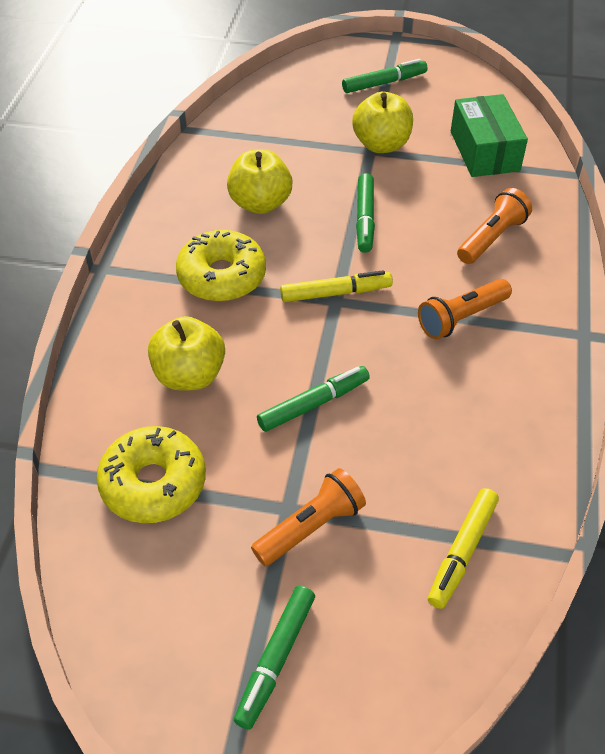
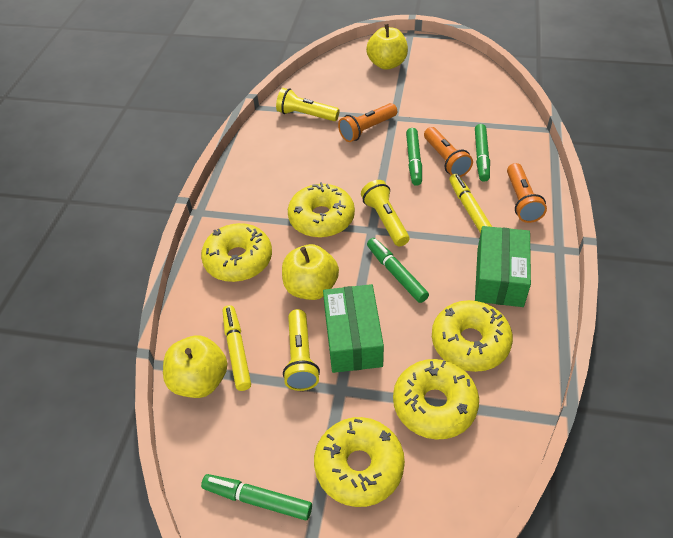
green box: [451,94,528,177] = 1 -> [323,284,384,373] [475,226,531,307] = 2
yellow donut: [96,426,206,523] [176,230,266,302] = 2 -> [201,223,272,282] [288,182,355,238] [314,417,405,507] [393,359,479,440] [432,300,513,372] = 5
yellow flashlight: none = 0 -> [276,88,340,121] [283,309,320,391] [361,180,409,247] = 3

